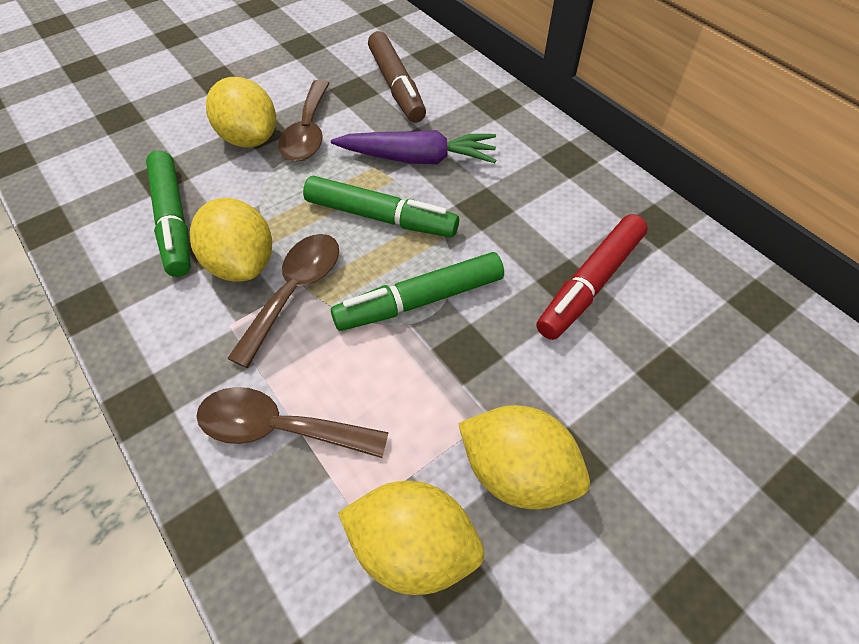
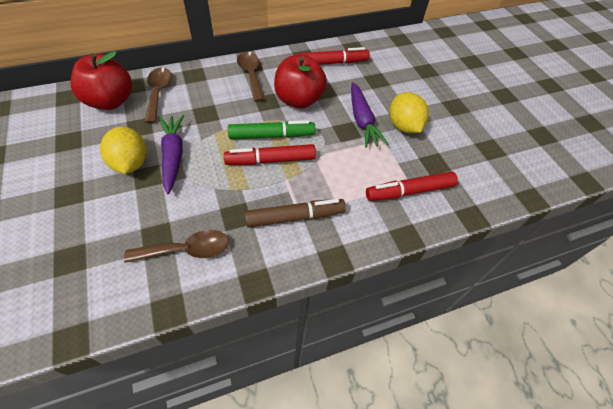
green marker: [146,150,191,277] [303,176,459,238] [331,252,504,331] = 3 -> [228,120,315,139] = 1
purple carrot: [331,130,496,164] = 1 -> [159,115,184,194] [351,82,389,148] = 2
red apple: none = 0 -> [71,51,132,110] [274,55,327,109] = 2
red marker: [536,214,648,340] = 1 -> [224,144,316,165] [298,47,370,65] [366,171,458,201] = 3
yellow lemon: [190,198,272,282] [206,77,276,148] [338,481,484,595] [458,405,590,509] = 4 -> [100,127,146,174] [389,92,429,133] = 2

